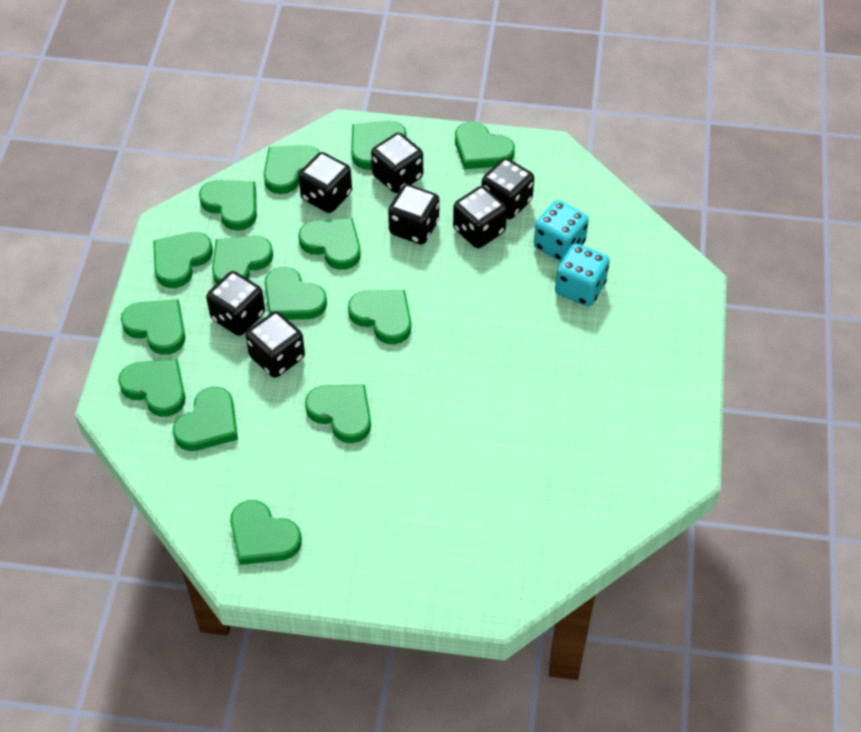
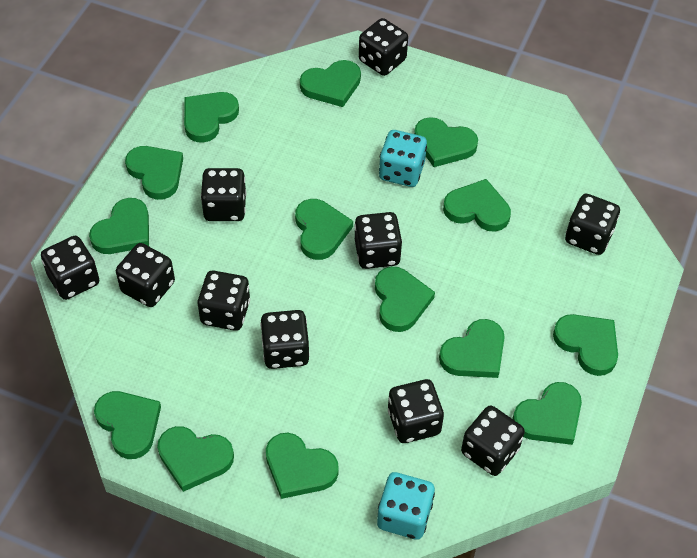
black dice: [206,271,265,336] [246,311,305,378] [298,152,352,213] [371,132,423,193] [388,184,439,245] [453,186,507,248] [481,158,534,219] = 7 -> [41,236,99,300] [116,243,175,307] [198,270,250,331] [201,168,246,221] [260,310,310,369] [355,212,402,269] [359,18,408,76] [388,379,444,443] [461,405,525,476] [565,194,620,255] = 10

